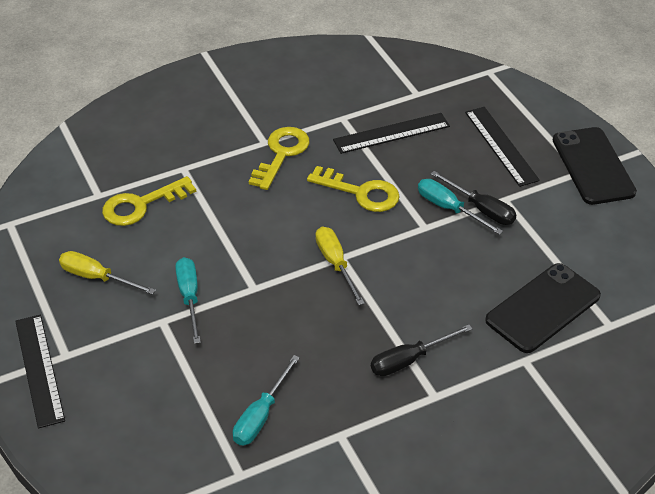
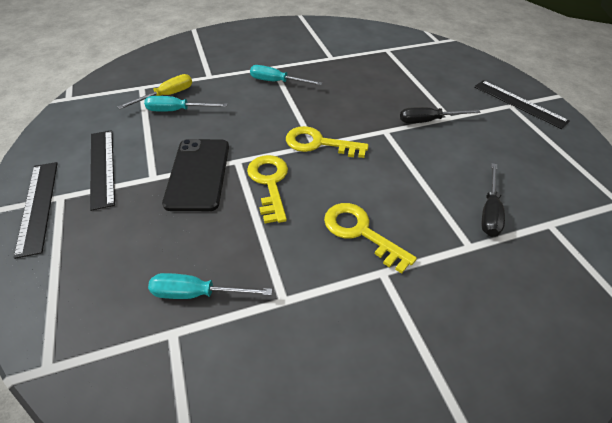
black phone: [485,263,601,353] [553,127,637,205] = 2 -> [162,139,229,211] = 1
yellow screwdriver: [59,251,156,295] [316,227,365,305] = 2 -> [118,74,192,109] = 1

